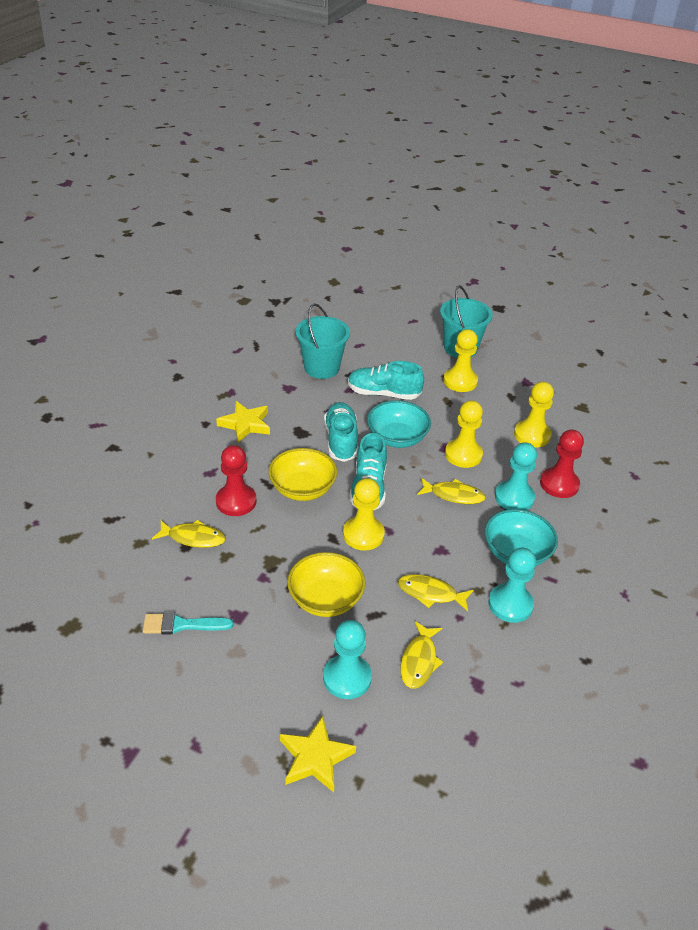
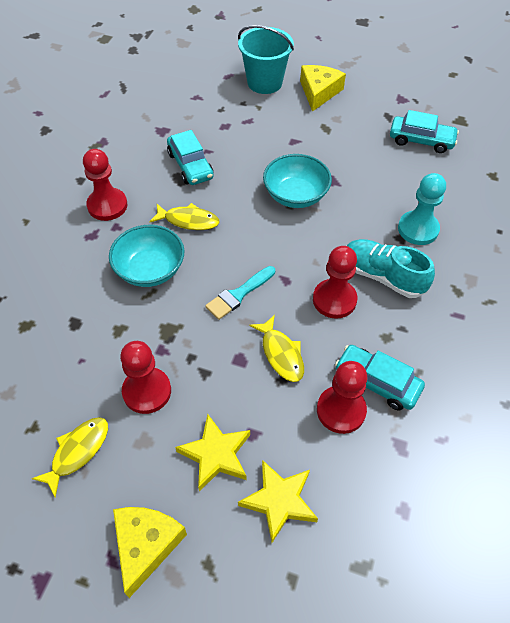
red pawn: [216,445,256,516] [540,430,584,498] = 2 -> [83,149,127,221] [120,341,171,414] [313,246,357,319] [317,361,367,434] = 4
turquoise bucket: [296,303,350,379] [440,285,493,358] = 2 -> [238,25,294,94] = 1
turquoise car: none = 0 -> [167,130,214,185] [335,345,425,411] [390,110,459,153] = 3
turquoise pawn: [323,620,372,699] [488,548,536,623] [495,442,537,510] = 3 -> [398,173,446,245] = 1
turquoise shoe: [324,402,358,462] [348,361,424,400] [349,433,387,511] = 3 -> [347,239,435,298] = 1
yellow bowl: [268,448,337,501] [287,552,365,617] = 2 -> none = 0
yellow cheese: none = 0 -> [113,507,187,598] [300,65,346,112] = 2
yellow fish: [152,520,226,548] [398,574,474,611] [400,621,443,688] [417,478,486,504] = 4 -> [31,417,108,498] [149,203,220,230] [250,315,304,382] = 3
yellow pawn: [343,478,385,551] [443,329,478,392] [445,400,483,468] [514,382,554,447] = 4 -> none = 0

